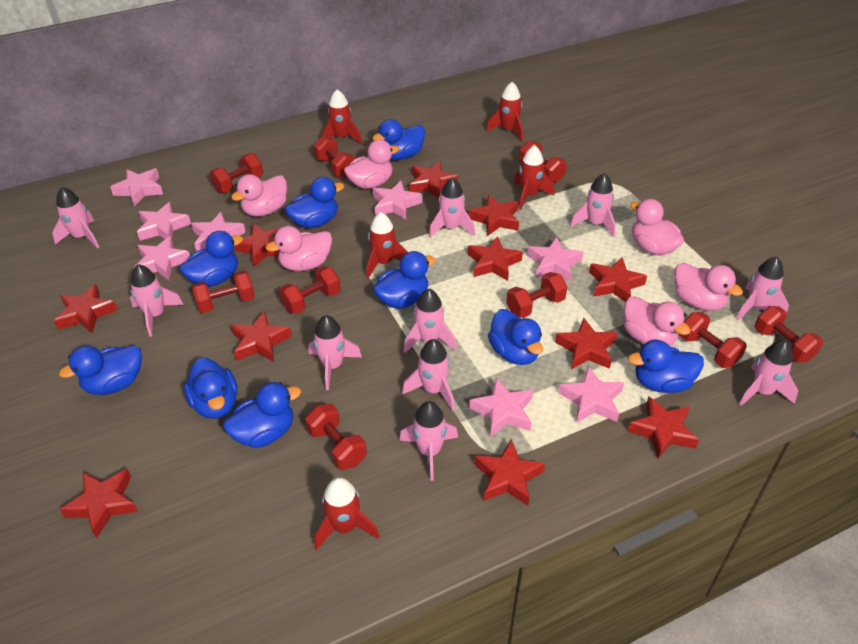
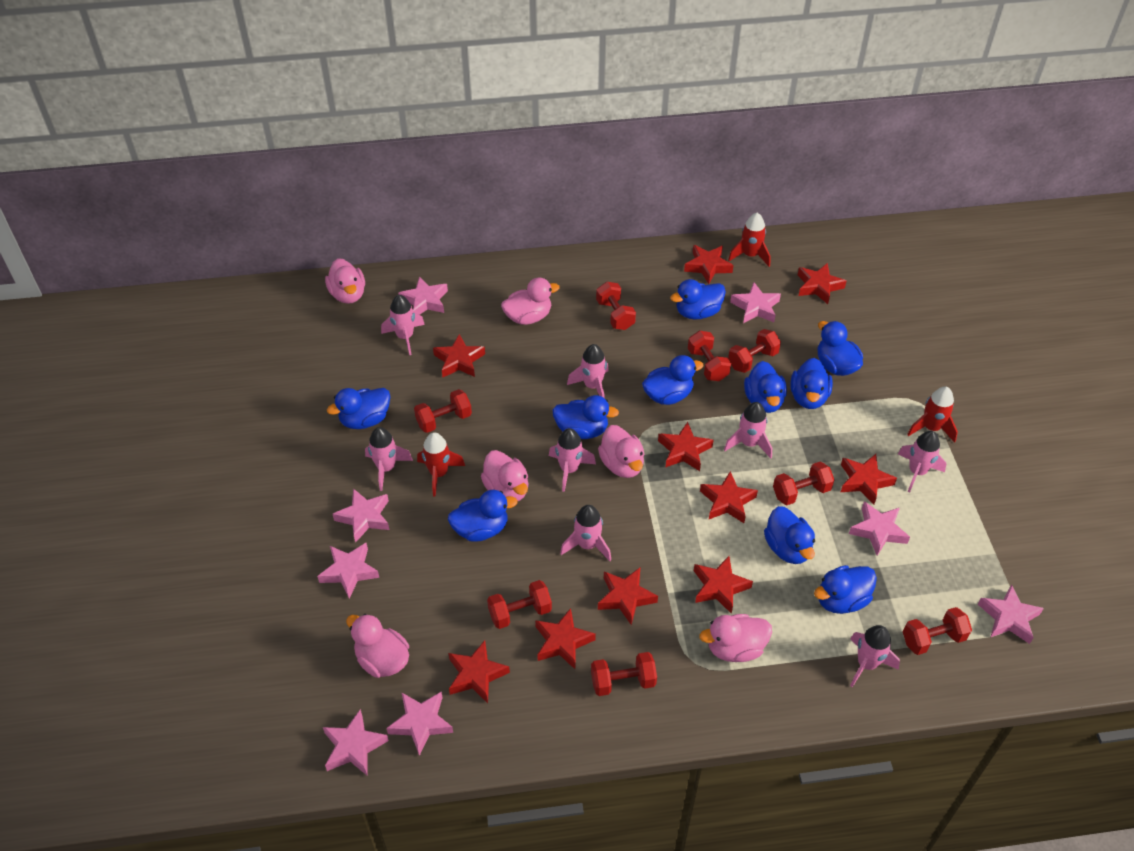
blue duck: [59,345,142,395] [180,231,243,287] [184,358,237,419] [223,382,301,448] [285,177,344,228] [373,119,425,160] [373,251,435,309] [488,309,543,365] [628,340,704,393] = 9 -> [327,388,390,429] [448,490,518,542] [553,395,619,439] [642,355,703,405] [670,279,726,320] [744,361,787,413] [764,506,815,564] [790,358,833,409] [814,565,877,614] [817,321,863,376] = 10
pink rocket: [52,187,99,248] [130,264,184,337] [309,315,362,390] [399,401,458,481] [402,339,454,411] [404,289,457,353] [429,177,475,237] [570,173,616,238] [736,257,789,321] [739,340,798,406] = 10 -> [365,427,413,491] [381,295,425,355] [549,428,596,492] [560,505,611,561] [567,344,609,399] [724,402,772,459] [850,625,900,687] [898,431,946,492] = 8
red dumbbell: [192,270,255,313] [209,153,263,193] [279,266,341,314] [305,404,367,470] [313,136,355,178] [506,272,567,318] [519,141,567,183] [679,312,747,368] [754,306,823,363] = 9 -> [414,389,472,433] [487,580,552,629] [591,652,657,696] [596,282,636,330] [688,331,731,381] [728,329,781,373] [773,462,834,505] [903,607,972,655] = 8
red rocket: [314,477,380,550] [322,89,362,144] [366,212,408,279] [486,82,523,141] [514,145,554,210] = 5 -> [417,432,465,497] [728,213,771,267] [907,386,958,443] = 3
red star: [54,284,118,333] [60,469,138,538] [230,311,292,362] [234,223,281,267] [410,161,458,199] [468,236,523,281] [469,195,519,236] [474,439,545,506] [555,318,617,369] [589,257,647,302] [628,397,699,459] = 11 -> [433,334,485,377] [448,640,510,703] [535,608,596,669] [598,568,658,625] [658,422,714,471] [684,245,734,284] [694,556,753,614] [700,471,758,523] [798,263,847,304] [841,454,897,505] = 10

